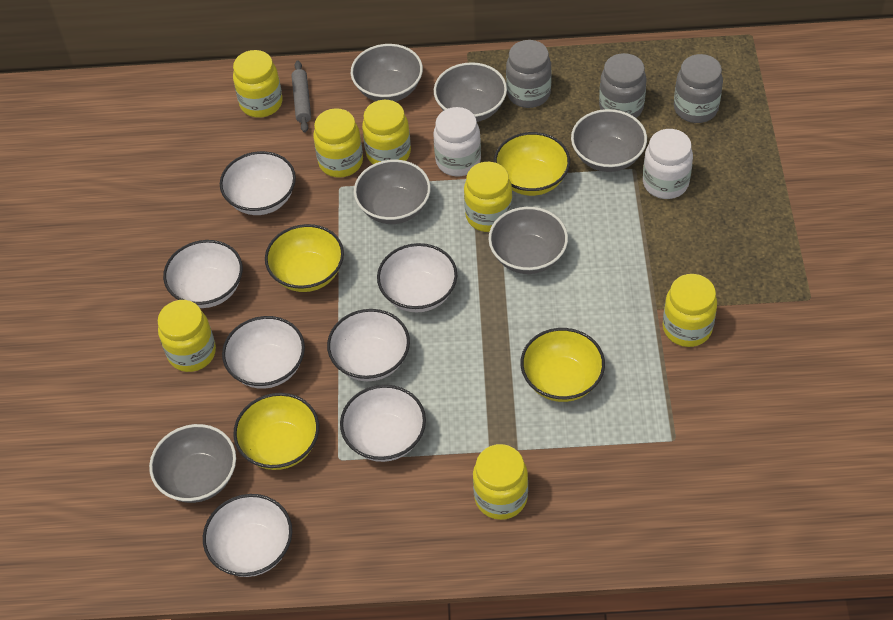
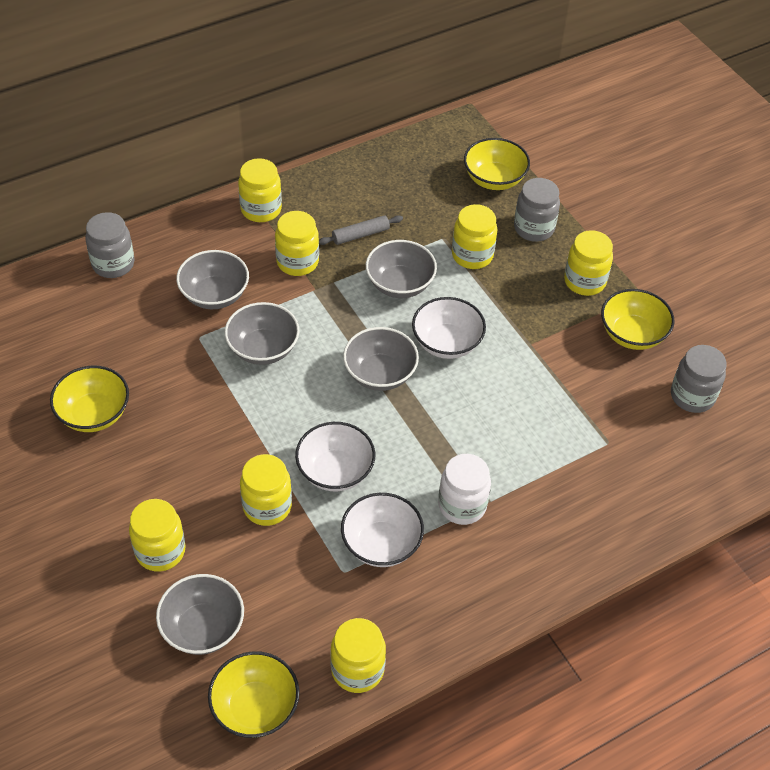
grey bowl: [149,424,236,503] [351,44,423,102] [354,160,431,224] [434,62,507,122] [488,207,568,274] [571,109,647,172] = 6 -> [156,574,244,655] [176,250,249,309] [225,302,299,365] [343,327,419,391] [366,240,437,298] = 5
white bowl: [163,240,243,308] [203,494,292,577] [220,151,296,215] [222,316,305,389] [327,309,410,381] [340,385,426,462] [377,243,457,312] = 7 -> [295,422,375,491] [341,493,424,567] [412,297,486,359] = 3
white jar: [433,107,481,176] [643,129,693,199] = 2 -> [438,454,491,525] = 1

